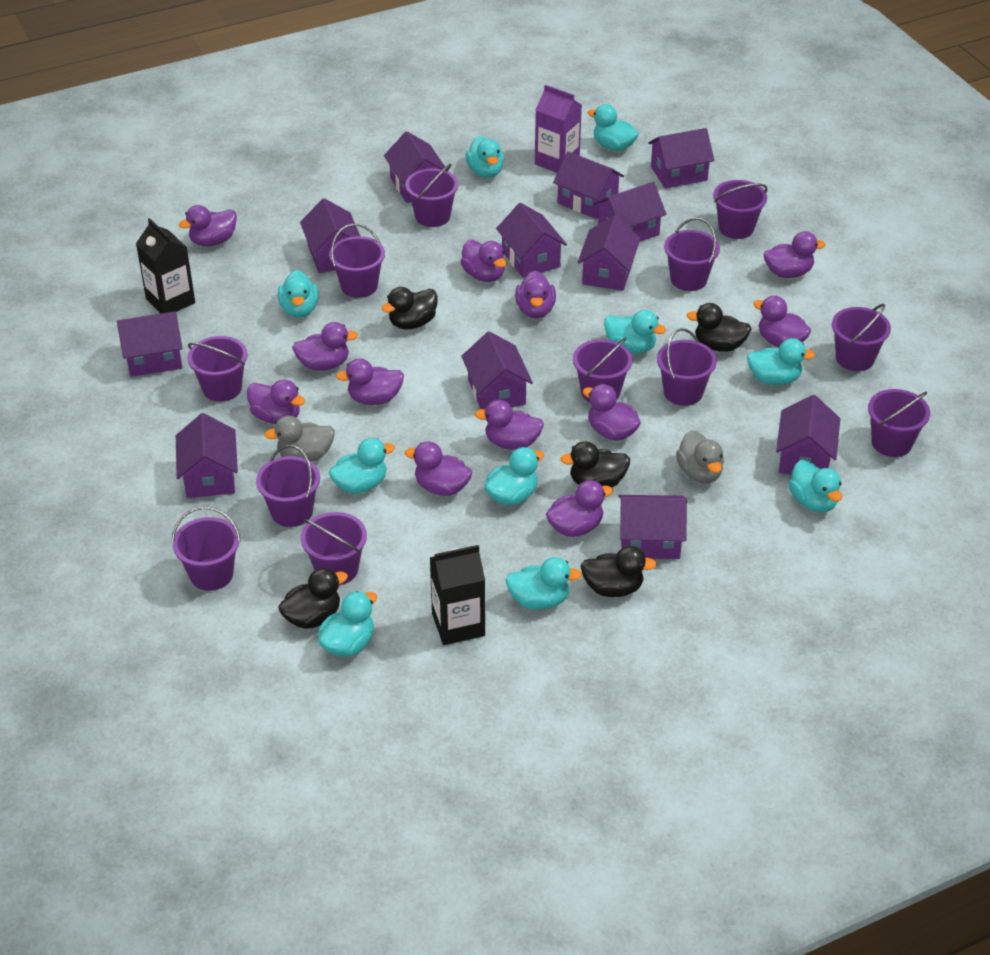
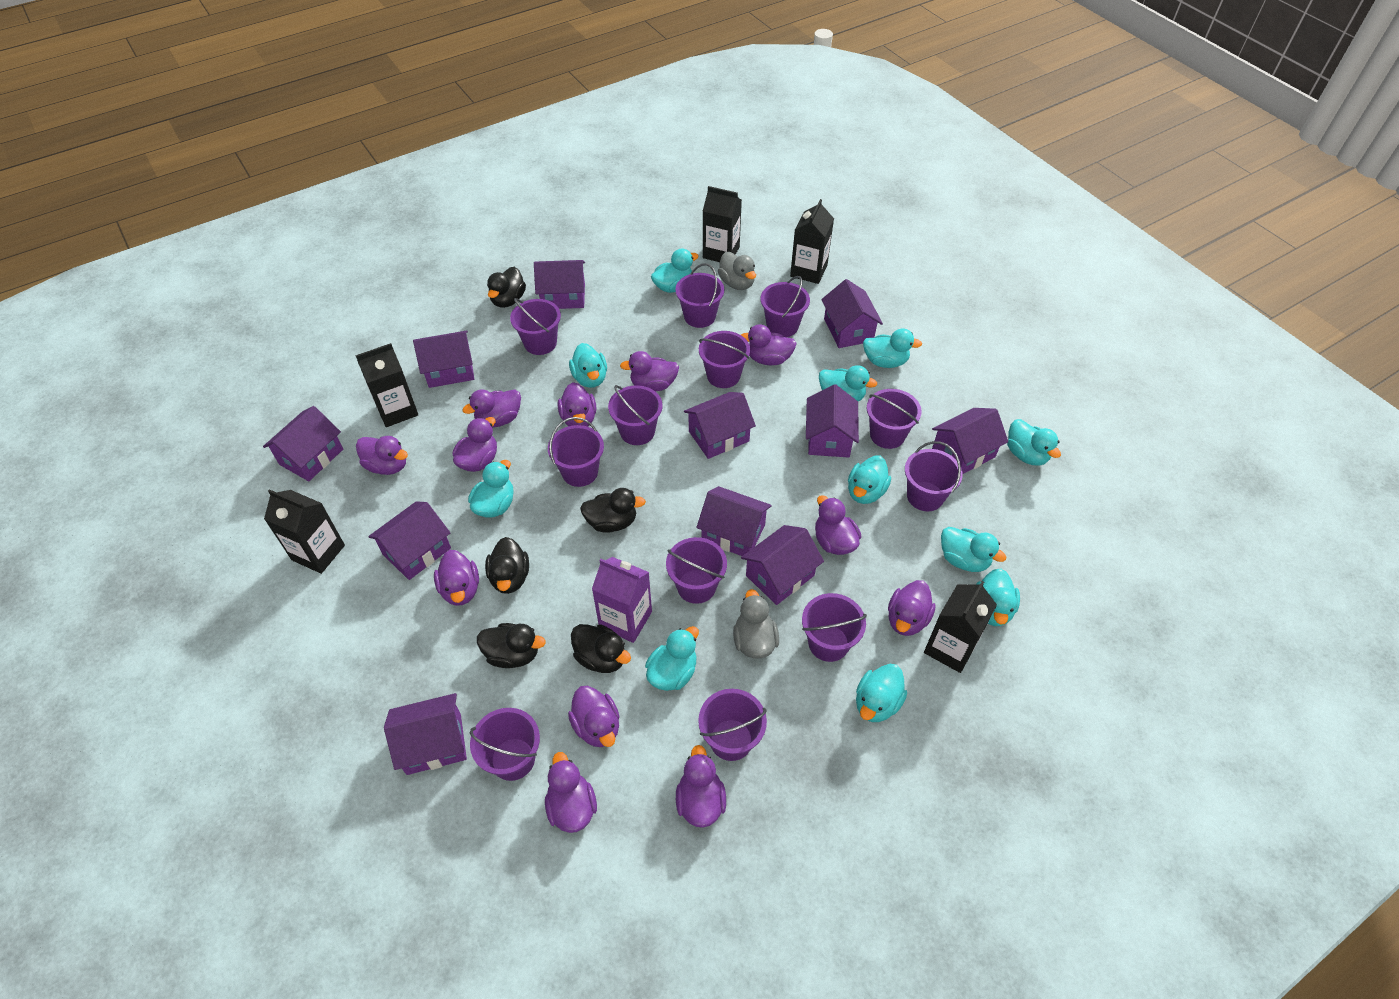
black carton: [136,218,195,314] [430,545,485,645] = 2 -> [264,489,345,574] [355,343,418,427] [703,186,742,262] [790,199,834,284] [924,581,997,673] = 5
purple house: [117,311,183,377] [176,413,238,498] [300,198,360,273] [384,131,449,203] [461,331,533,409] [496,203,567,278] [553,151,624,219] [578,215,640,291] [594,182,666,242] [619,495,687,559] [648,128,714,189] [776,395,840,475] = 12 -> [263,406,343,481] [368,501,451,580] [384,693,467,775] [413,331,474,388] [534,260,585,309] [684,392,756,459] [696,486,772,556] [741,525,824,605] [806,384,859,458] [822,279,883,348] [932,408,1008,474] = 11
turquoise duck: [278,270,319,318] [318,591,377,657] [329,438,395,494] [466,136,504,178] [485,447,544,506] [505,557,582,610] [588,104,639,151] [604,310,666,354] [747,338,815,385] [789,459,842,513] = 10 -> [468,460,514,518] [569,343,607,388] [645,626,699,691] [651,248,699,293] [819,365,877,401] [848,455,891,504] [856,664,907,722] [863,329,922,368] [941,527,1006,572] [976,568,1020,626] [1007,419,1061,466] = 11

